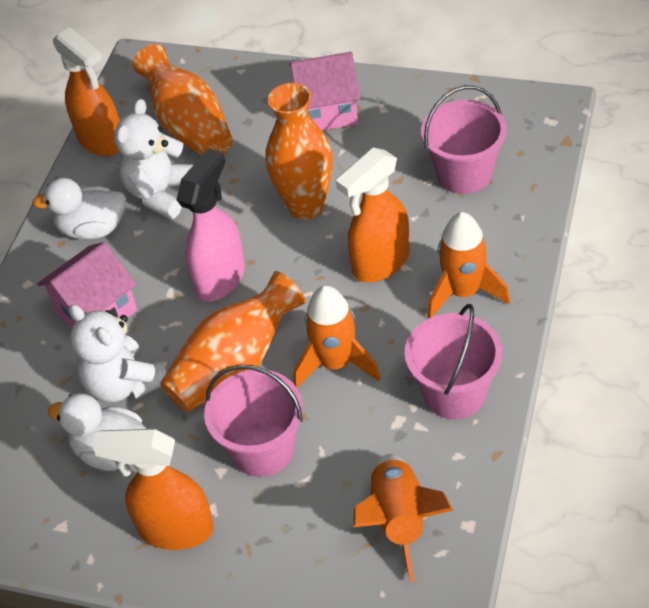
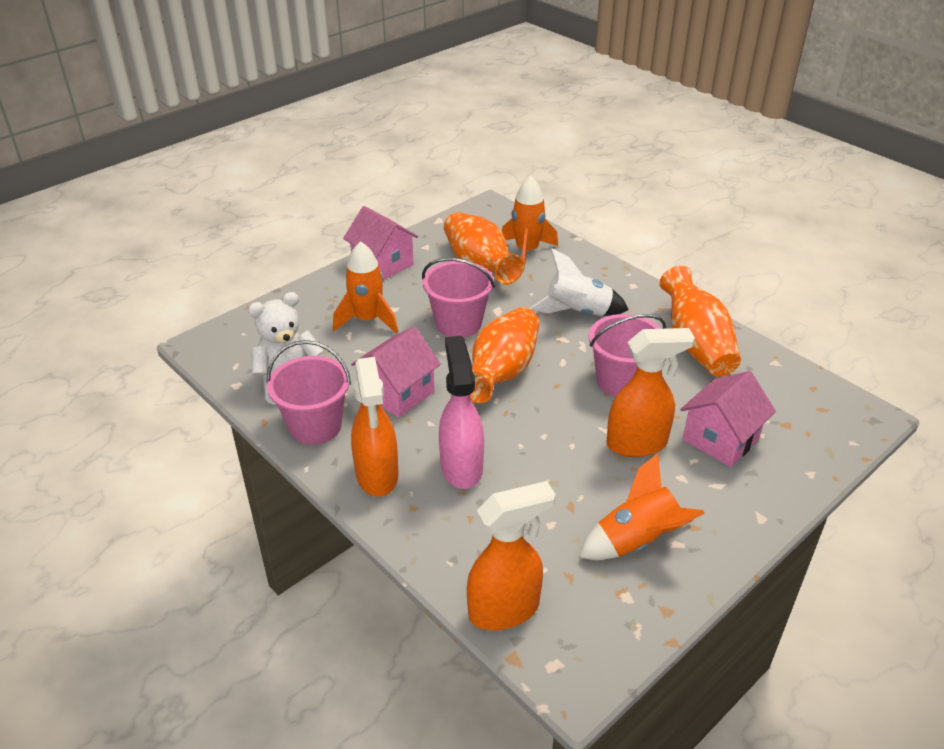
pink house: [37,242,137,328] [289,52,360,130] = 2 -> [343,206,418,280] [351,326,441,418] [680,371,776,467] = 3
white duck: [32,178,126,240] [48,393,147,471] = 2 -> none = 0
white rocket: none = 0 -> [530,248,629,316] = 1
white teddy bear: [69,304,166,402] [114,99,194,219] = 2 -> [248,292,324,405] = 1

